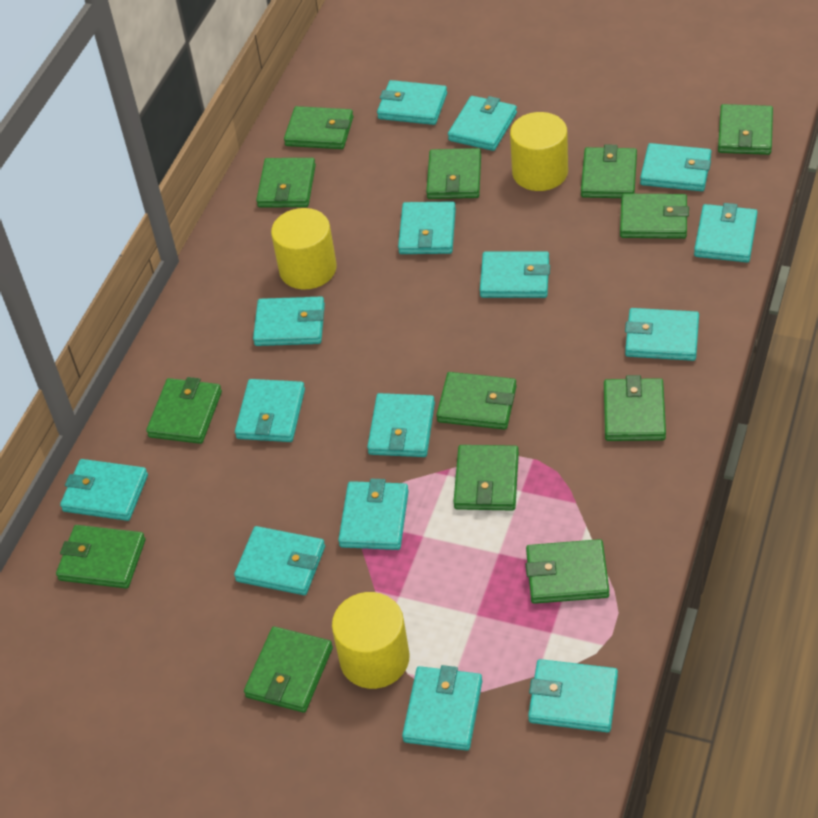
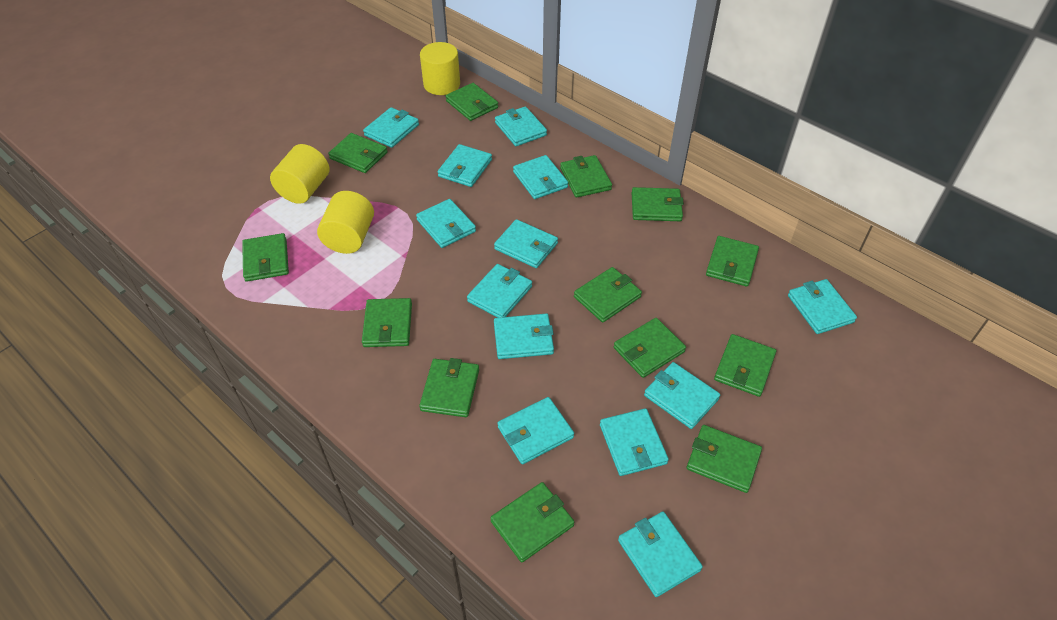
turquoise wallet: [60,459,148,521] [234,526,325,595] [235,379,305,442] [253,297,325,346] [338,479,409,550] [367,393,435,457] [377,80,447,125] [398,201,456,254] [402,665,482,751] [448,96,517,151] [480,251,550,298] [528,659,618,733] [625,308,699,361] [640,143,711,191] [694,203,758,262] = 15 -> [363,107,419,148] [416,199,476,248] [438,144,492,187] [467,264,532,318] [494,219,558,268] [494,314,554,359] [495,106,547,146] [497,397,574,464] [513,155,568,199] [600,408,669,476] [618,512,703,597] [644,362,720,429] [788,279,857,334] = 13

